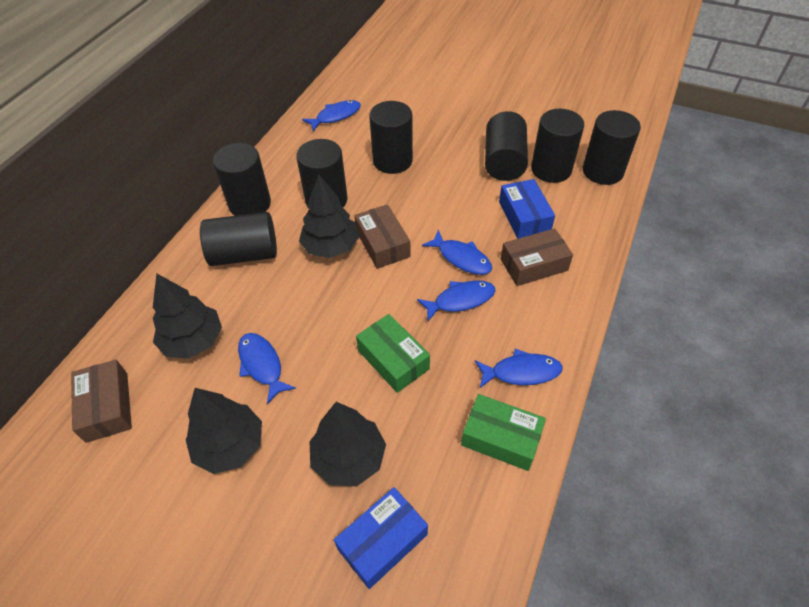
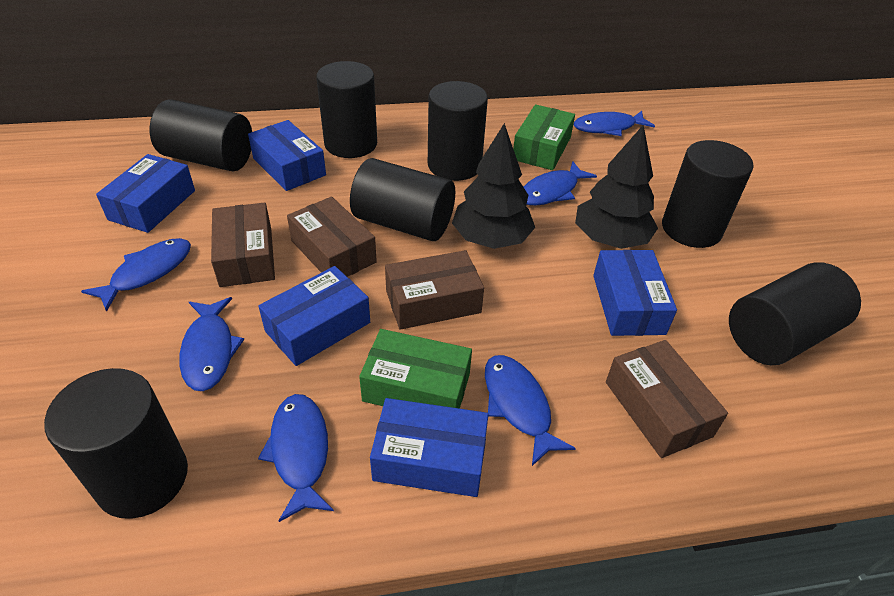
black tree: [153,273,222,359] [185,388,262,474] [299,174,359,258] [309,402,386,486] = 4 -> [452,123,535,249] [575,125,658,249] = 2
blue box: [334,487,428,589] [499,179,555,239] = 2 -> [96,154,195,233] [248,120,326,191] [258,266,370,366] [370,398,489,497] [593,250,677,336] = 5
blue fish: [238,333,296,404] [302,100,361,131] [417,280,496,321] [422,230,492,275] [475,349,563,388] = 5 -> [81,238,191,312] [179,297,244,391] [258,394,334,522] [485,355,576,466] [524,161,597,206] [574,111,655,136] = 6
brown box: [71,360,132,443] [354,204,411,269] [501,228,573,286] = 3 -> [211,203,275,287] [287,197,377,277] [385,250,484,330] [606,340,728,458] = 4

